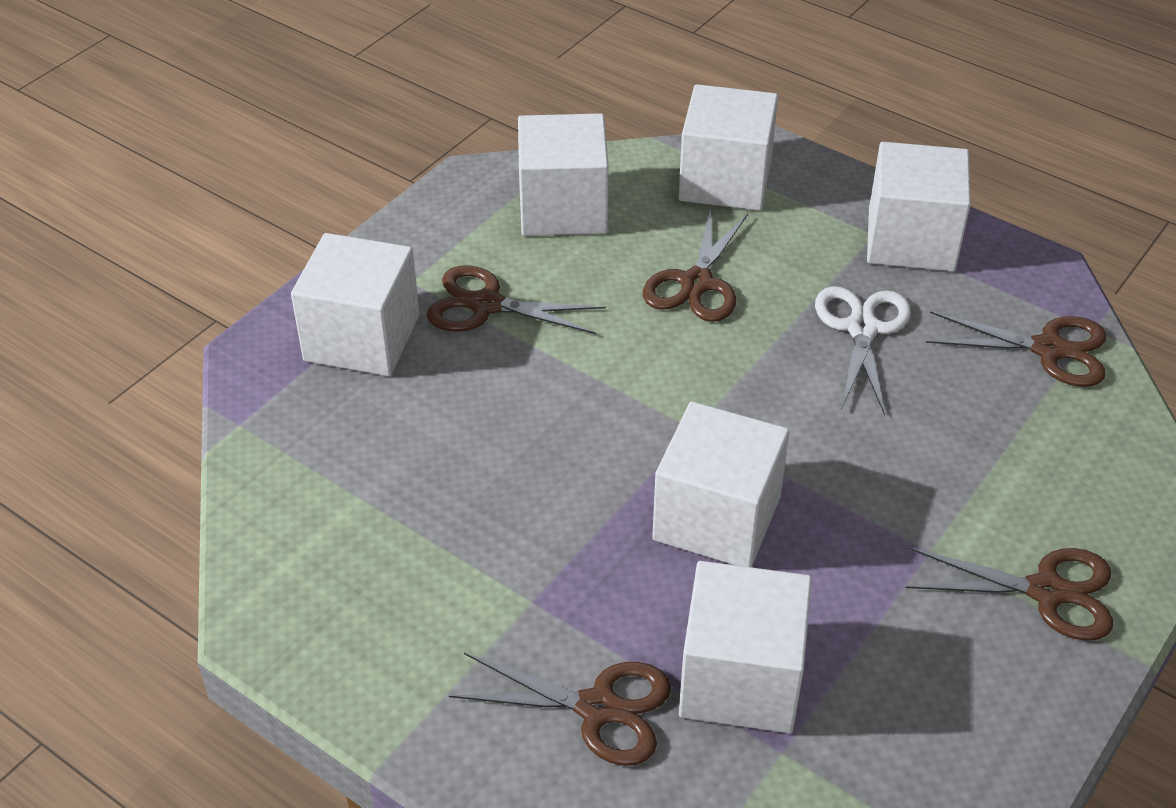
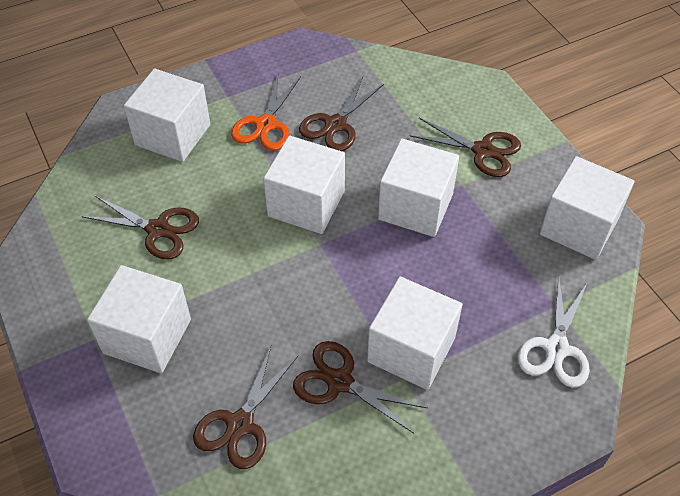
orange scissors: none = 0 -> [231,74,301,151] = 1

